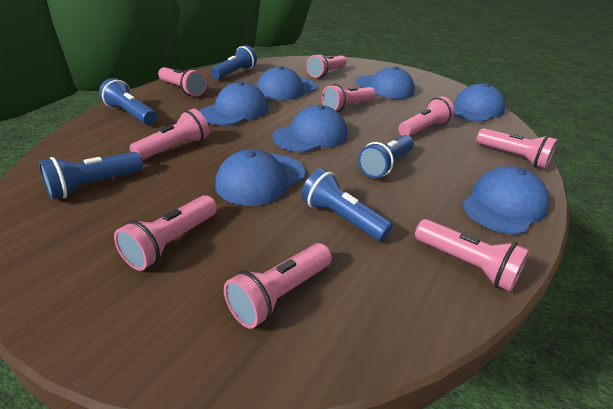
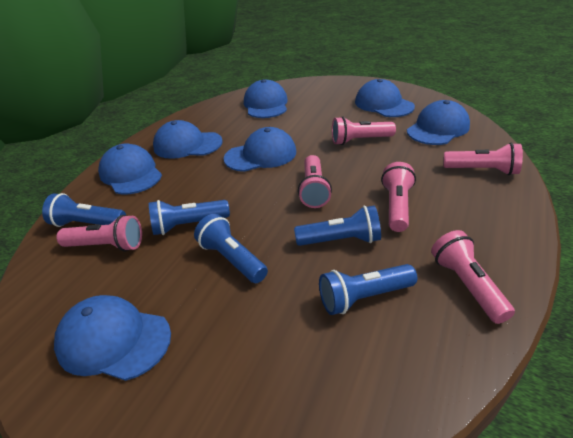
pink flashlight: [114,195,217,271] [129,109,209,161] [158,67,207,97] [224,243,332,329] [306,53,347,78] [322,84,376,112] [398,97,455,136] [415,219,530,292] [476,128,558,169] = 9 -> [56,215,142,252] [298,155,332,208] [332,116,396,145] [381,162,416,232] [431,230,515,324] [443,143,523,175] = 6

